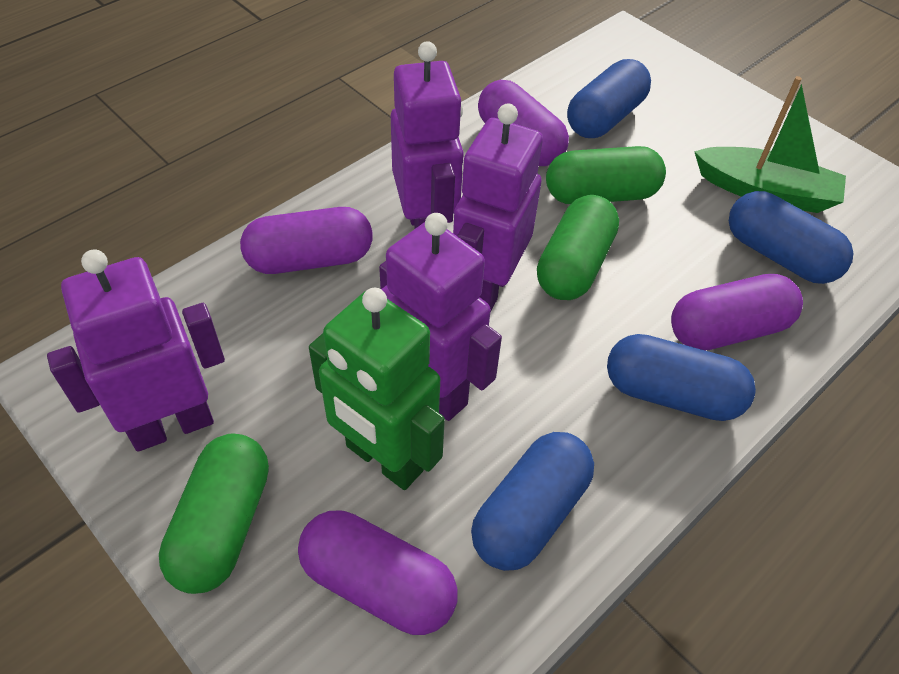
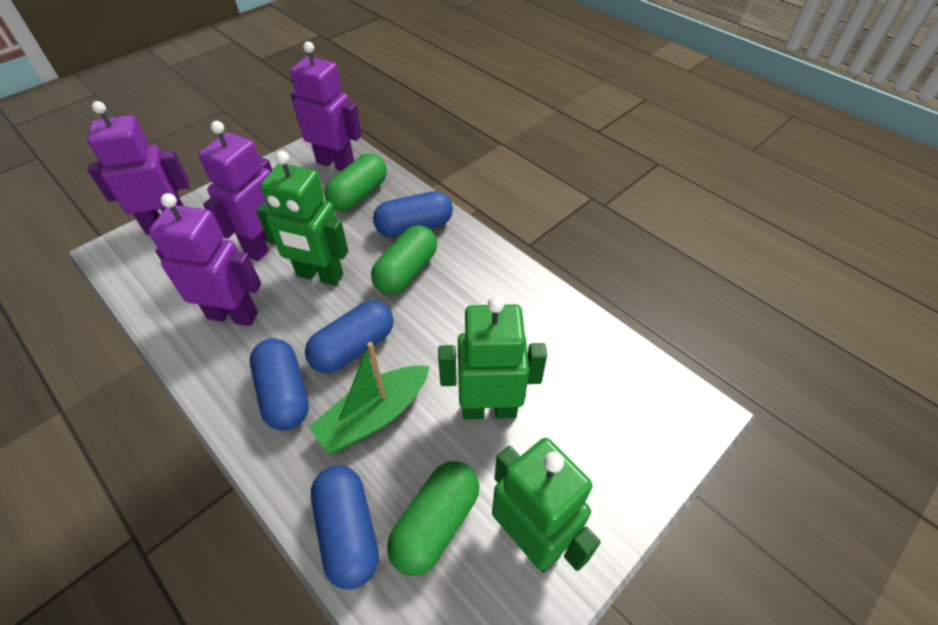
green robot: [309,288,445,490] = 1 -> [256,151,348,286] [438,296,547,419] [492,438,601,573] = 3
purple capsule: [240,207,372,274] [298,511,458,635] [478,80,569,166] [671,274,803,350] = 4 -> none = 0

